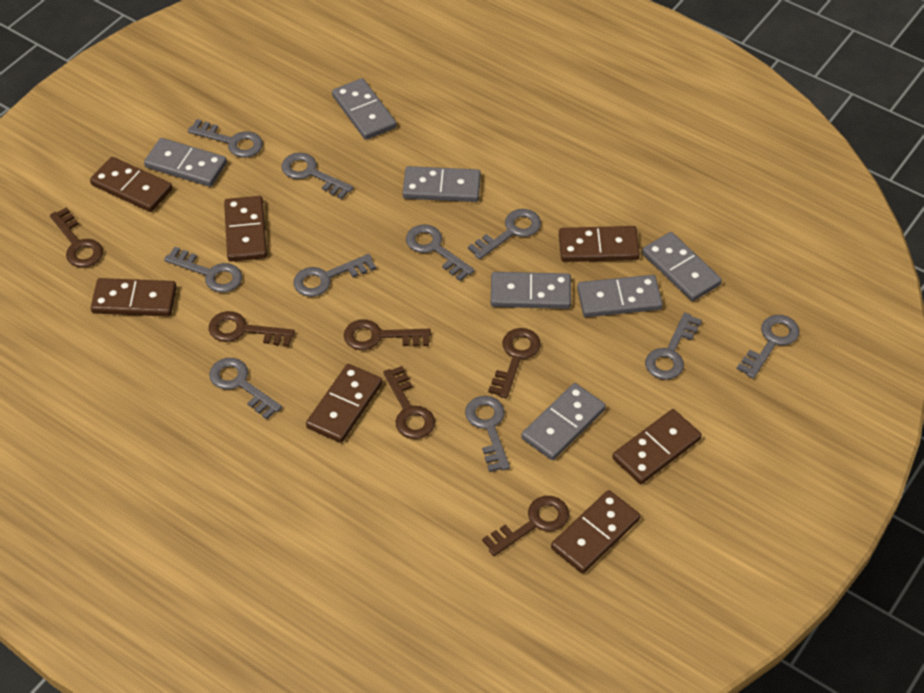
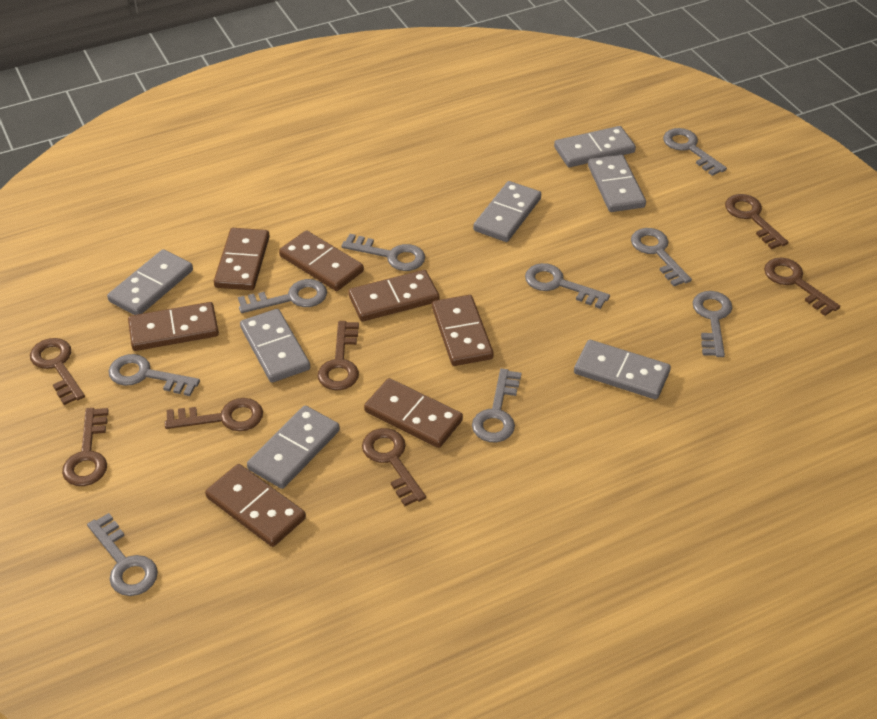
brown key: [50,207,103,268] [209,311,295,347] [344,319,431,350] [383,366,435,439] [482,496,569,556] [488,328,541,398] = 6 -> [30,338,85,405] [62,408,109,486] [165,398,263,431] [317,321,359,391] [362,428,426,506] [725,194,788,249] [764,258,840,316] = 7
grey key: [164,247,242,293] [188,119,263,158] [209,358,282,420] [281,152,353,199] [293,254,376,297] [406,225,475,281] [465,396,510,472] [468,209,541,260] [645,312,702,380] [737,315,800,379] = 10 -> [87,513,158,596] [108,354,200,396] [238,279,327,313] [341,234,425,271] [472,368,521,442] [525,263,610,309] [631,228,692,286] [663,128,727,176] [693,291,732,357] = 9

